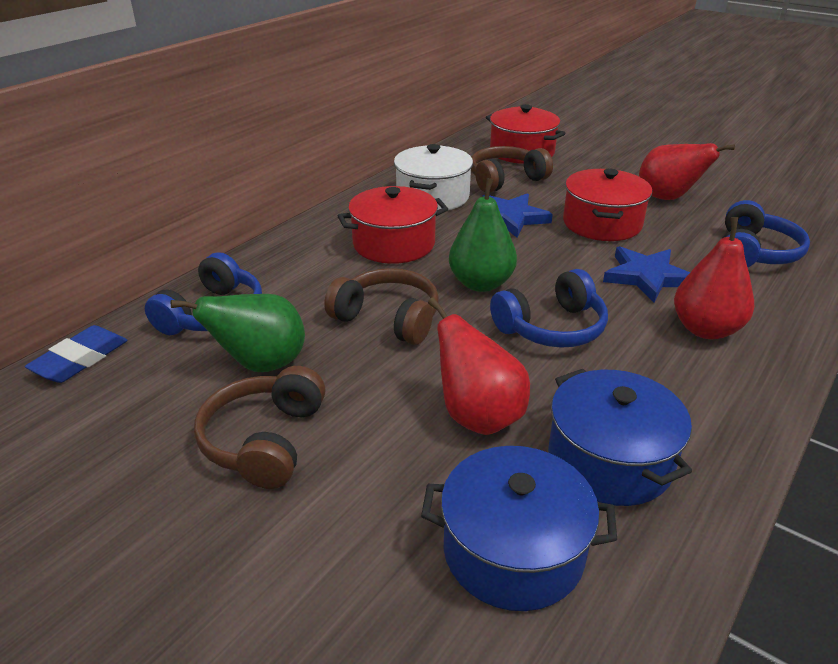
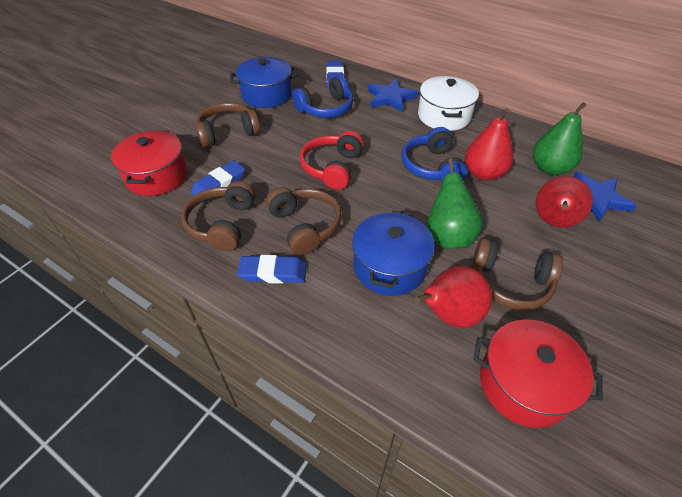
blue eraser: [25,325,128,383] = 1 -> [191,160,245,202] [237,255,306,284] [326,61,344,90] = 3
blue headphones: [145,252,262,335] [490,269,608,348] [723,200,810,267] = 3 -> [292,75,353,118] [401,127,467,183] = 2
brown headphones: [194,366,326,489] [324,268,439,345] [471,146,553,192] = 3 -> [181,181,256,251] [195,103,260,147] [266,187,342,255] [473,238,563,310] = 4
red headphones: none = 0 -> [300,131,364,190] = 1
red pot: [337,186,448,264] [486,104,565,164] [563,168,652,241] = 3 -> [111,130,187,196] [473,319,603,428] = 2

